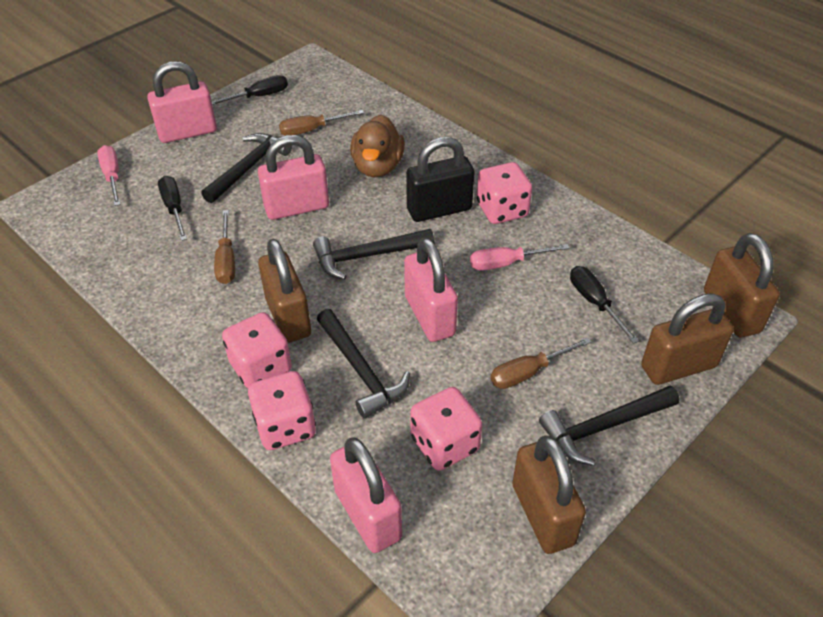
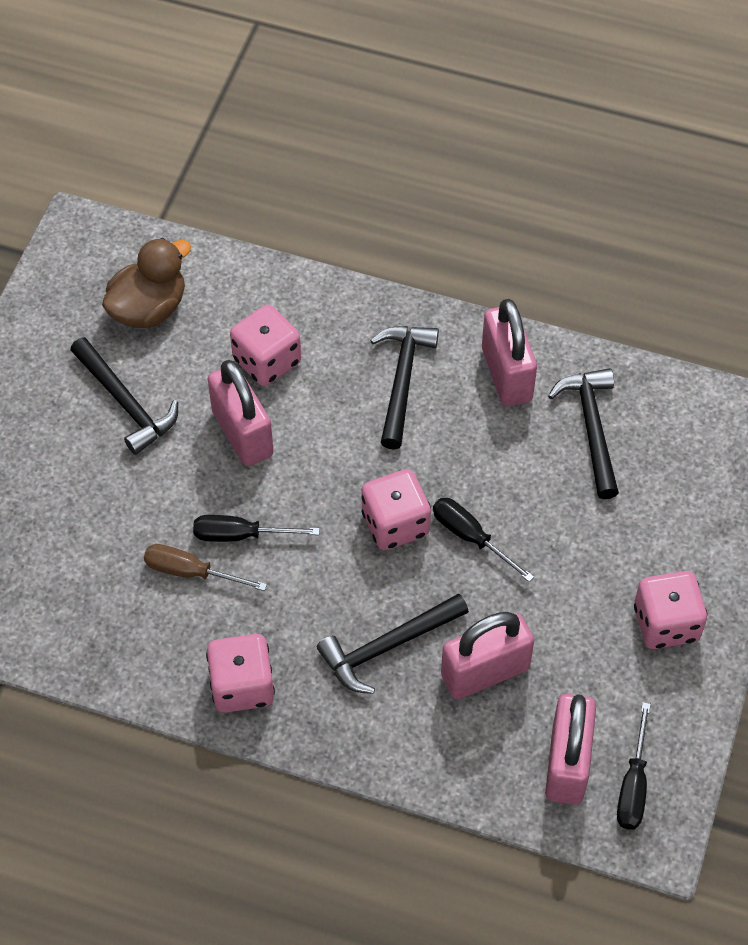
black padlock: [406,137,474,222] = 1 -> none = 0
brown padlock: [258,239,311,343] [512,436,586,554] [641,293,734,385] [704,233,780,337] = 4 -> none = 0
brown screwdriver: [214,210,235,284] [279,110,364,136] [491,337,591,389] = 3 -> [144,544,267,591] = 1
pink screwdriver: [97,145,121,206] [470,244,570,271] = 2 -> none = 0

